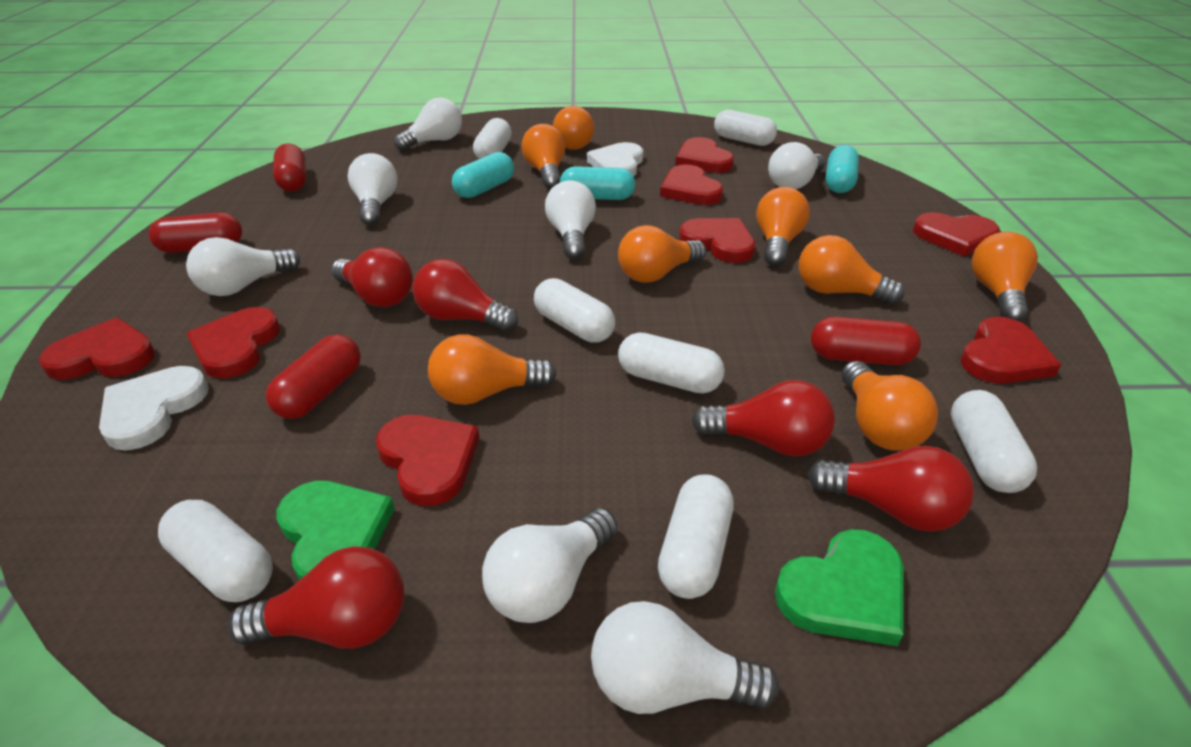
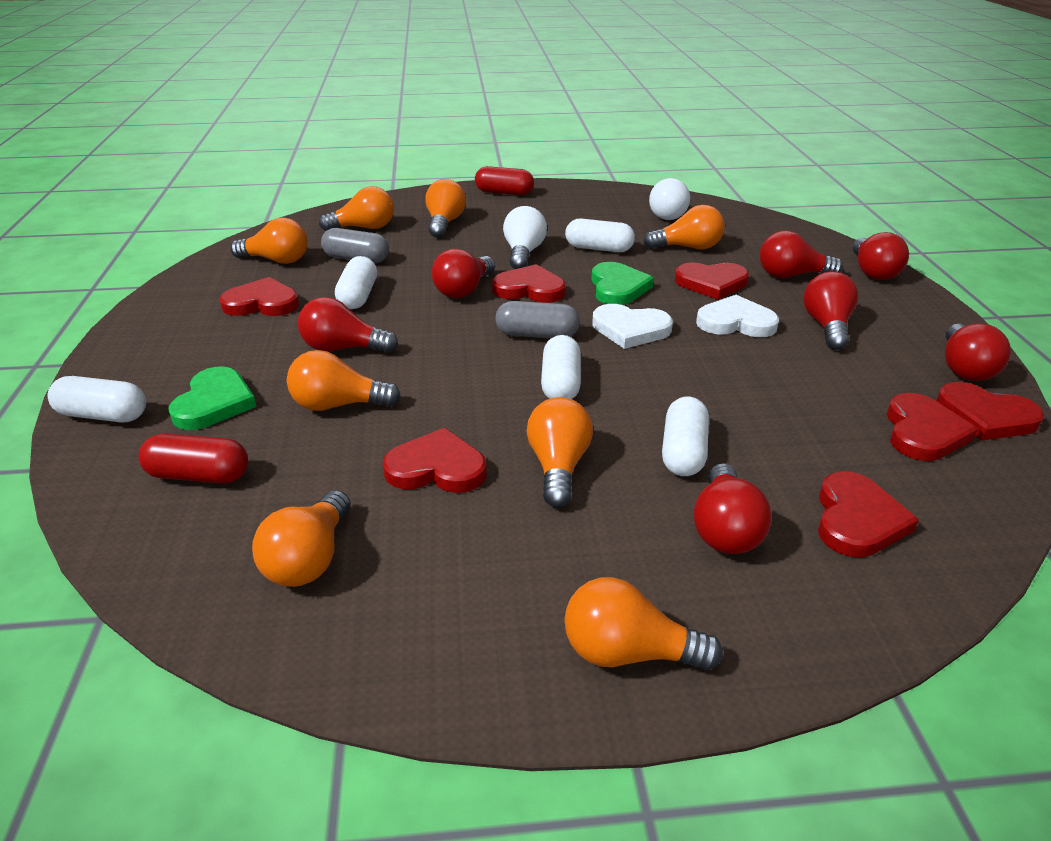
grey capsule: none = 0 -> [321,228,389,263] [495,301,580,338] = 2
red capsule: [149,212,242,253] [266,334,361,419] [273,144,306,191] [811,316,921,365] = 4 -> [139,434,248,483] [475,166,534,195] = 2
red heart: [38,318,155,380] [186,307,280,379] [376,415,479,506] [660,165,723,205] [675,137,734,173] [679,218,755,263] [913,212,1000,256] [961,317,1061,384] = 8 -> [219,277,299,316] [383,428,487,493] [492,264,566,303] [675,262,749,300] [818,471,919,558] [887,393,978,461] [936,382,1044,440] = 7
red light bulb: [228,546,404,649] [331,247,413,307] [413,259,519,332] [691,380,835,456] [807,446,974,532] = 5 -> [298,297,398,353] [432,248,495,298] [693,463,772,554] [760,231,843,278] [803,271,859,350] [853,232,909,280] [945,324,1011,381] = 7
turquoise capsule: [452,152,514,198] [560,166,635,200] [826,145,859,193] = 3 -> none = 0
white capsule: [158,500,273,602] [473,118,512,159] [534,278,615,343] [618,332,725,394] [658,474,734,599] [714,110,777,146] [951,390,1037,493] = 7 -> [48,376,146,423] [335,256,377,309] [541,335,581,399] [565,219,635,252] [662,397,709,476] = 5
white light bulb: [186,237,300,296] [348,153,397,226] [394,97,462,151] [482,508,618,623] [545,180,596,259] [591,601,779,714] [768,142,825,189] = 7 -> [503,206,547,269] [649,178,690,220] = 2

